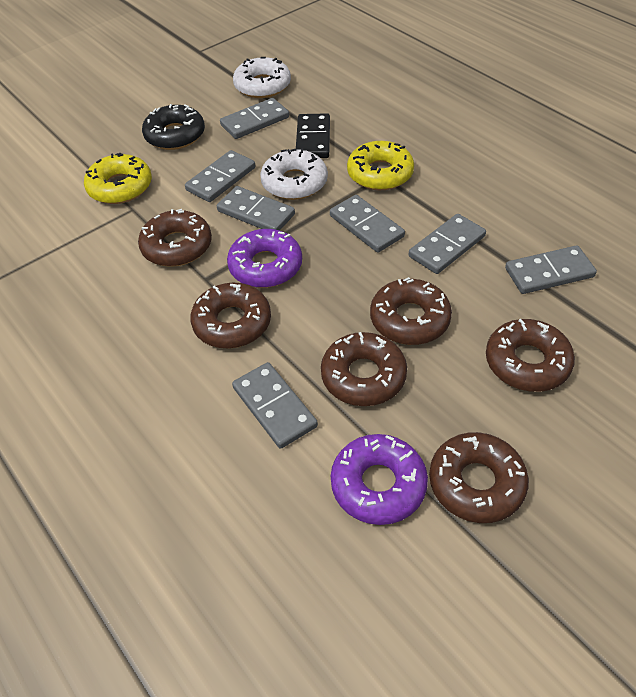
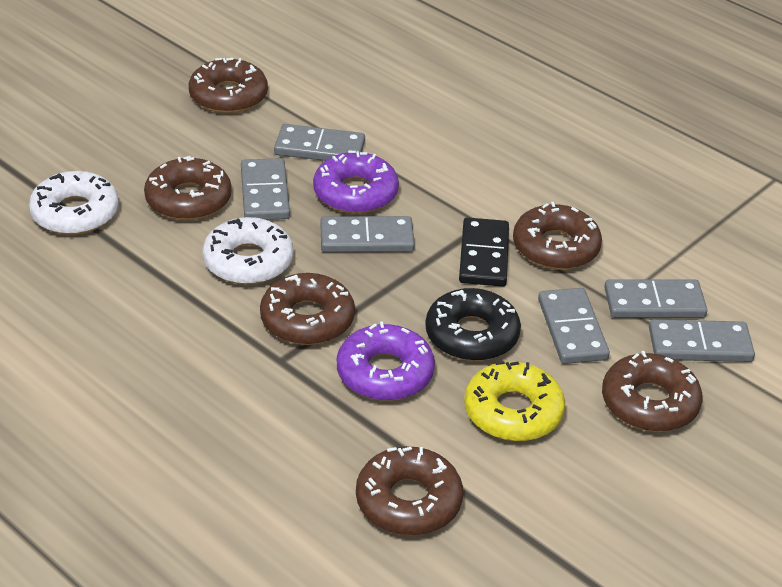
grey domino: [185,150,255,202] [217,186,295,230] [220,98,289,139] [232,362,318,449] [330,195,405,253] [409,214,486,274] [505,245,597,294] = 7 -> [241,158,290,220] [274,124,365,161] [320,216,415,252] [538,288,610,364] [604,279,707,318] [649,319,755,362] = 6
yellow donut: [84,153,152,204] [347,141,414,190] = 2 -> [464,361,565,441] = 1

